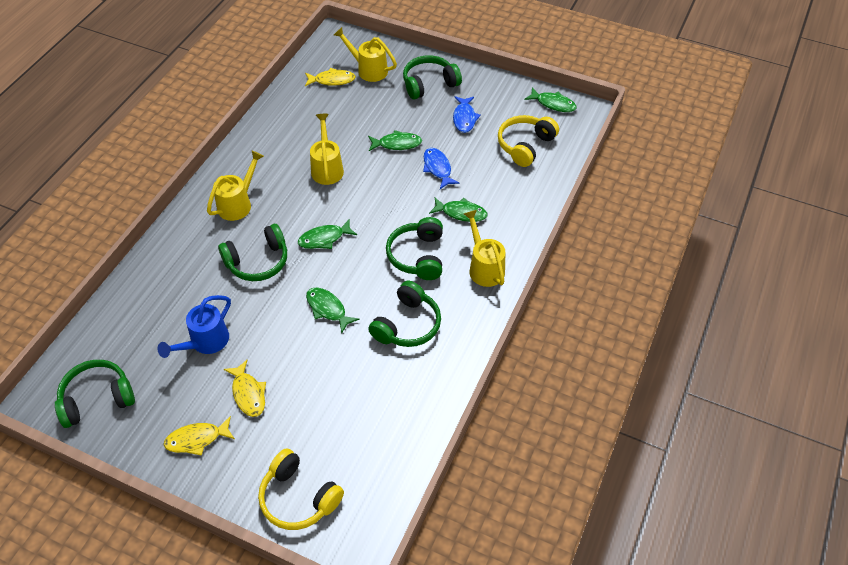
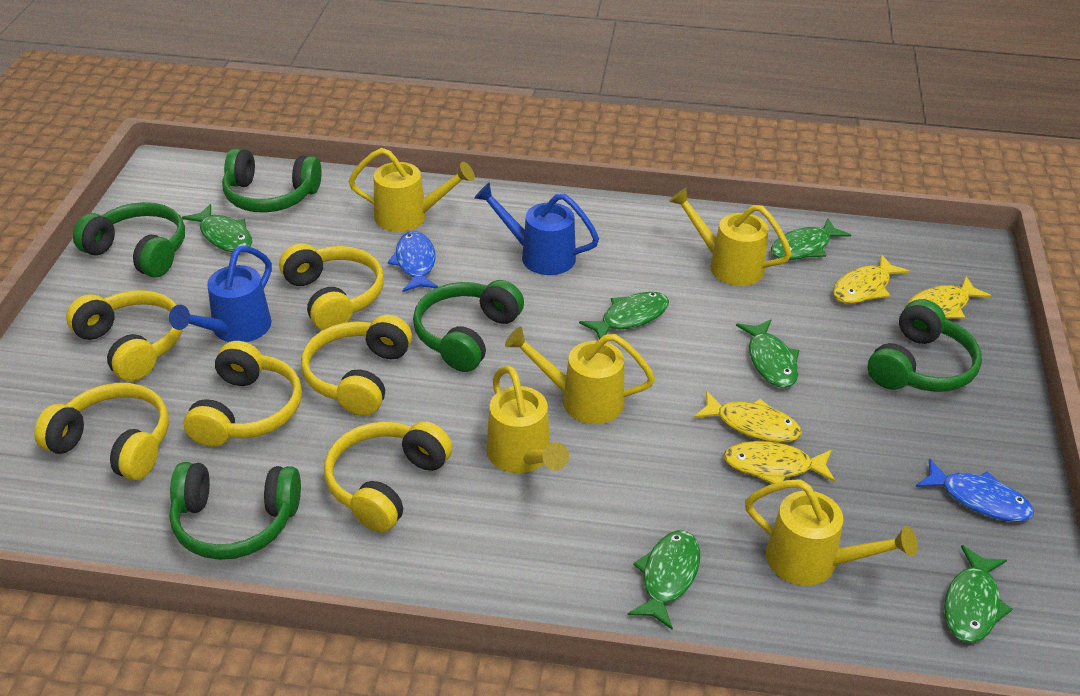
blue watering can: [157,295,231,358] = 1 -> [169,246,272,342] [474,182,599,275] = 2
green fish: [298,219,357,249] [306,288,359,333] [368,130,422,151] [429,198,488,222] [524,87,577,112] = 5 -> [182,204,252,252] [579,292,669,339] [628,530,700,630] [736,319,799,388] [771,218,851,260] [944,545,1013,643] = 6
yellow fish: [163,416,235,456] [224,360,266,417] [305,68,356,86] = 3 -> [693,391,802,443] [723,441,835,484] [833,254,910,304] [906,276,992,318] = 4
yellow headphones: [258,448,344,530] [498,115,559,167] = 2 -> [34,383,169,480] [66,290,183,381] [184,341,302,447] [279,243,384,330] [301,315,412,416] [324,421,452,533] = 6
yellow watering can: [207,150,264,221] [310,114,344,185] [334,27,397,82] [464,210,505,287] = 4 -> [348,148,475,232] [486,366,569,473] [505,327,655,424] [669,187,792,286] [745,479,918,586] = 5

